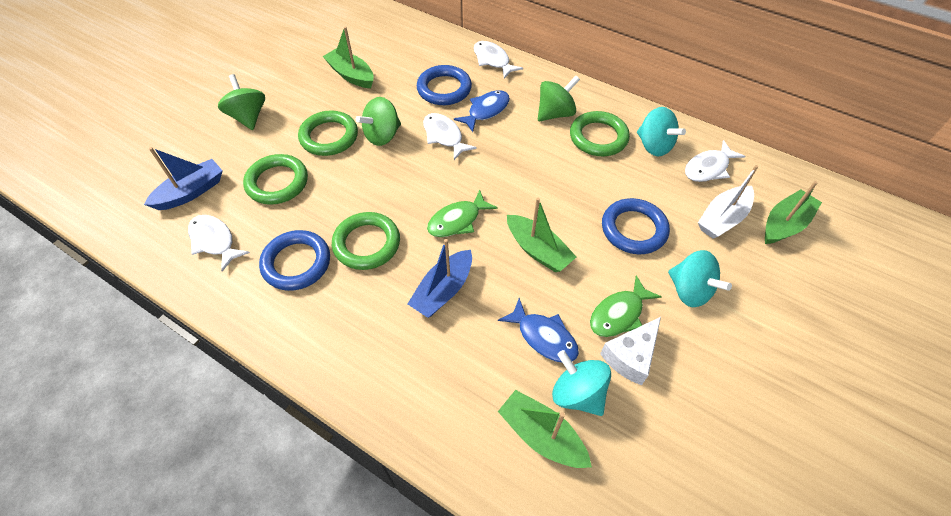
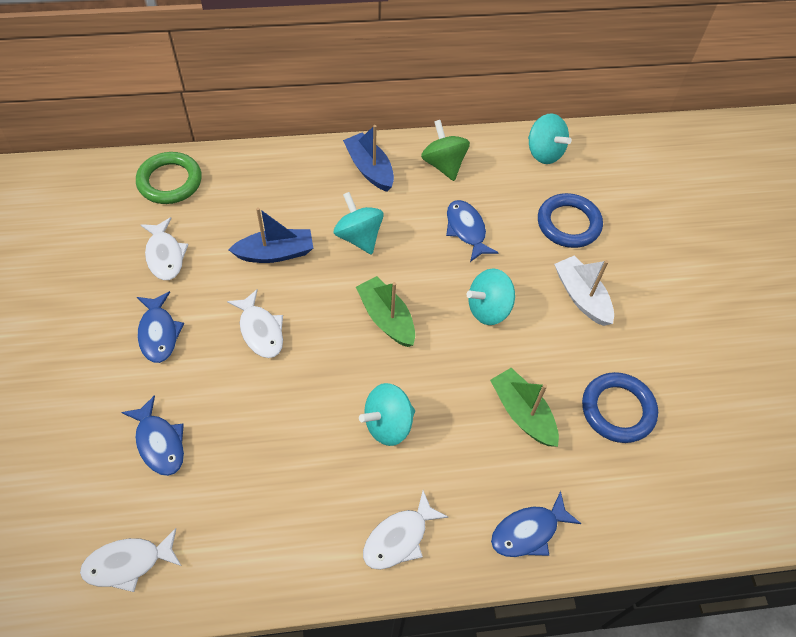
blue fish: [454,90,510,132] [498,298,579,363] = 2 -> [121,395,184,476] [137,291,185,363] [446,200,498,262] [491,491,581,557] = 4
blue ring: [259,230,330,291] [417,65,472,105] [602,198,670,254] = 3 -> [538,193,603,248] [582,372,658,443] = 2
green boat: [323,26,374,88] [498,390,592,468] [507,198,576,272] [765,181,822,244] = 4 -> [356,276,415,347] [490,368,559,447] = 2
green fish: [427,190,498,237] [590,275,662,337] = 2 -> none = 0
green ring: [243,154,308,205] [298,110,358,156] [332,212,400,270] [570,111,630,157] = 4 -> [136,152,202,204] = 1
green spinning top: [218,74,265,130] [356,97,401,146] [538,76,580,121] = 3 -> [421,120,470,181] = 1
turquoise spinning top: [552,350,611,416] [637,107,686,156] [668,250,732,307] = 3 -> [334,192,384,255] [359,383,415,446] [466,268,515,325] [528,113,572,164] = 4
white cheese: [600,317,661,385] = 1 -> none = 0

